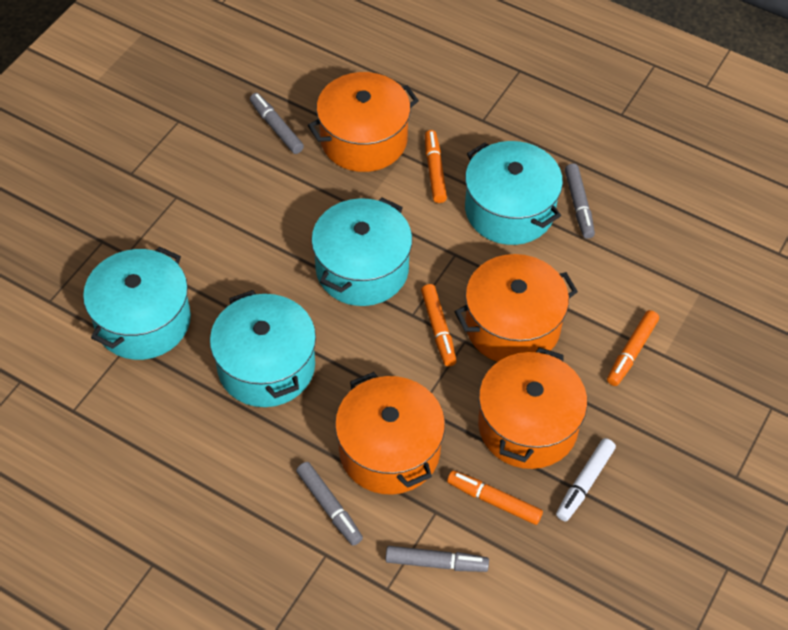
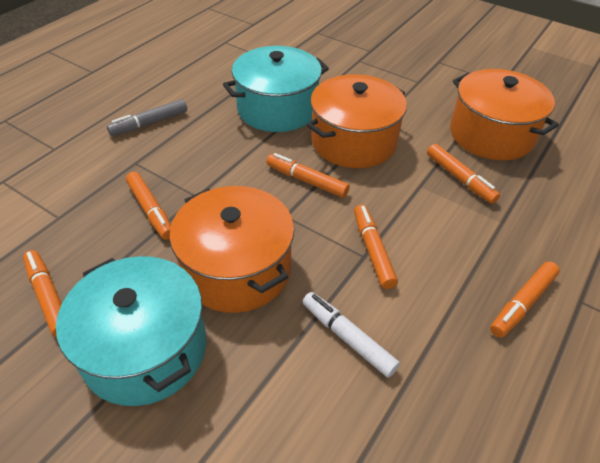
grey marker: [250,93,304,154] [296,462,363,546] [385,546,489,572] [565,164,595,239] = 4 -> [107,99,187,136] = 1
orange marker: [421,284,457,366] [425,130,447,203] [447,471,543,525] [607,310,659,386] = 4 -> [23,250,62,337] [126,172,171,240] [266,153,350,198] [354,205,398,289] [427,144,500,204] [490,261,560,338] = 6
orange pot: [308,72,419,172] [335,372,445,495] [455,254,578,362] [478,347,587,469] = 4 -> [169,186,294,313] [307,74,407,168] [450,69,559,160] = 3
turquoise pot: [83,247,191,360] [210,290,316,407] [311,197,412,306] [465,141,563,245] = 4 -> [56,256,206,406] [223,46,329,132] = 2

